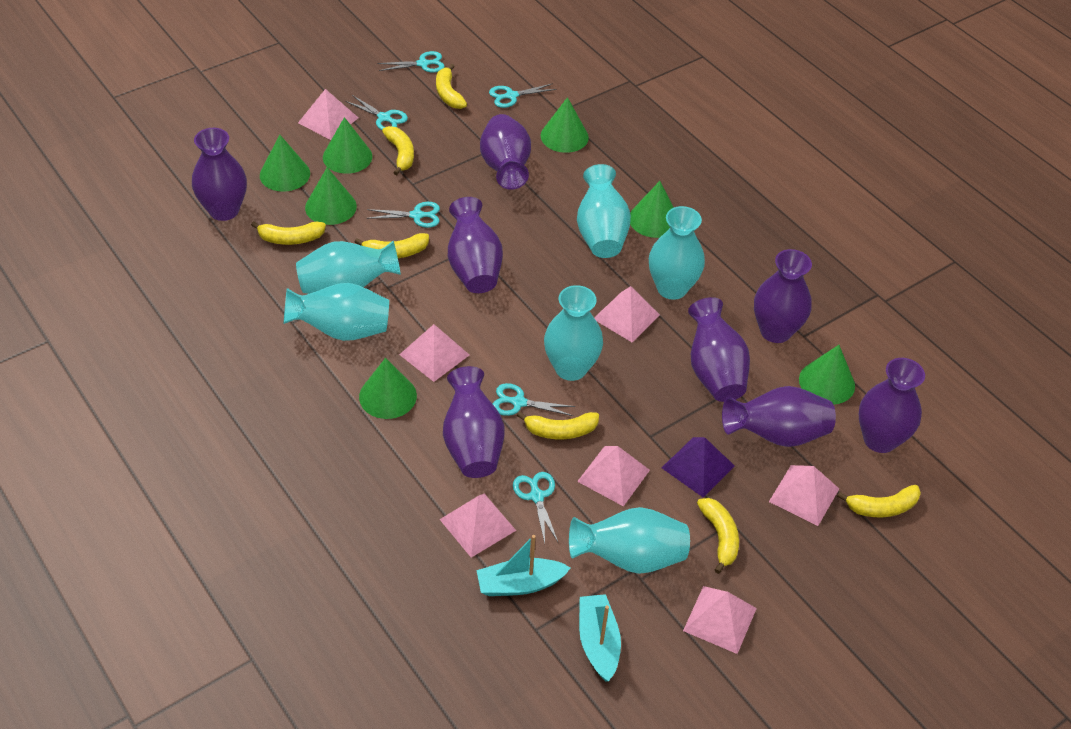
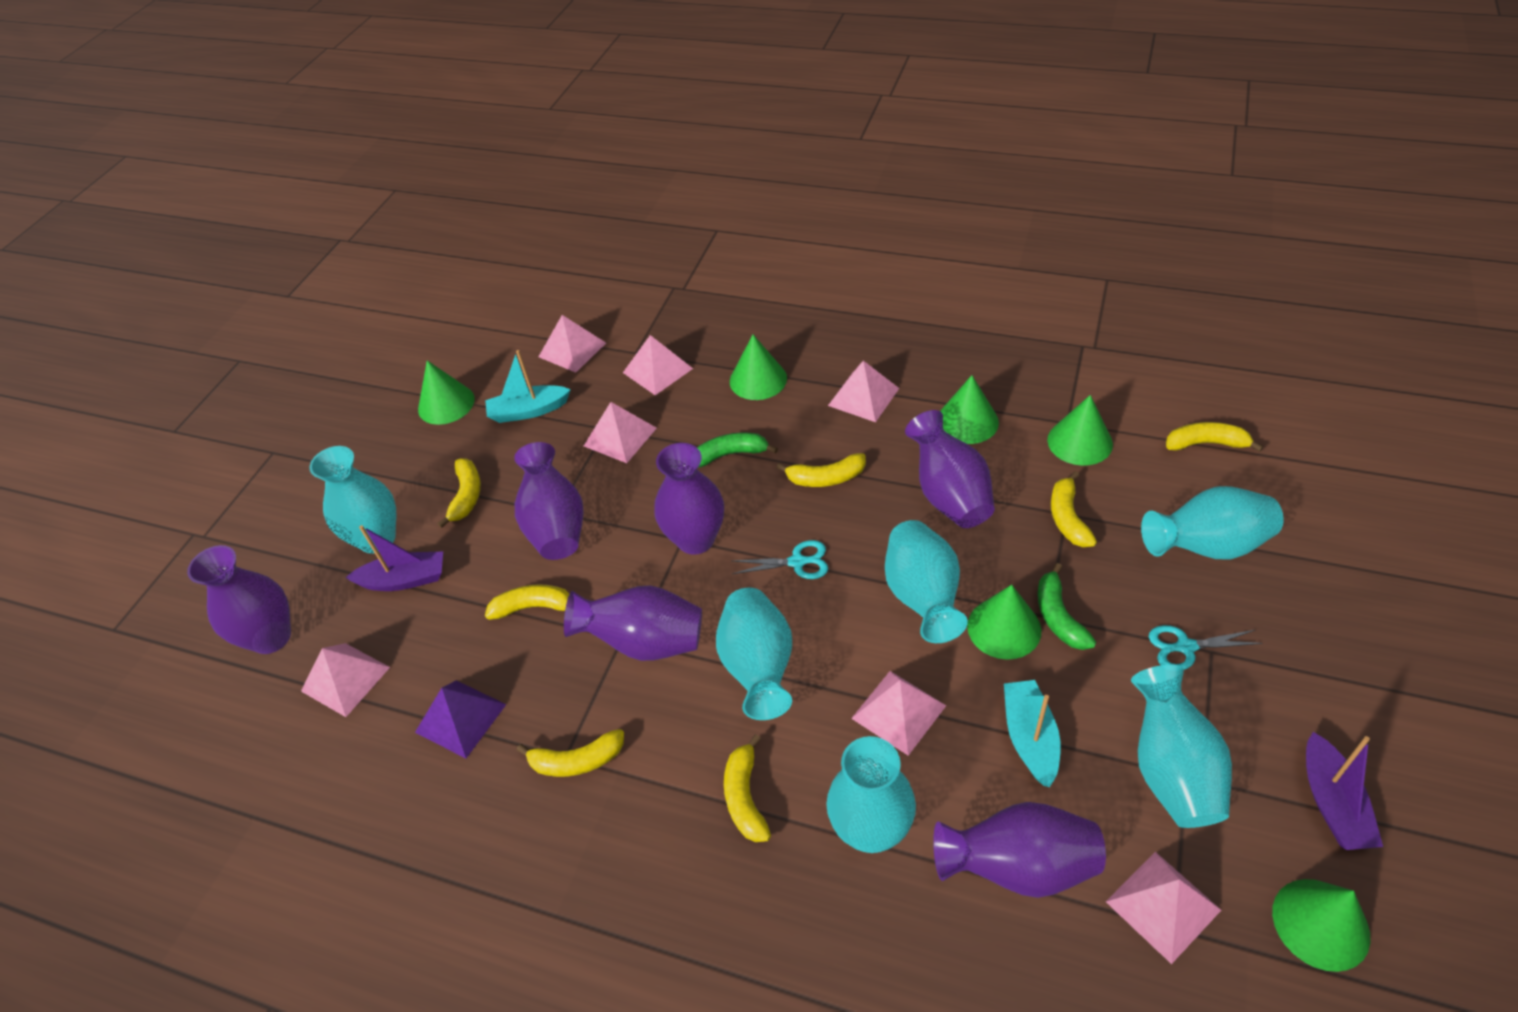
green banana: none = 0 -> [697,432,778,467] [1037,563,1096,650] = 2
green cone: [260,135,310,192] [305,167,357,225] [323,117,372,174] [359,358,417,419] [540,97,589,153] [630,181,674,238] [799,345,855,405] = 7 -> [418,360,475,425] [730,335,787,400] [940,375,999,444] [967,585,1041,660] [1047,395,1113,466] [1272,879,1370,972] = 6
purple boat: none = 0 -> [345,525,443,591] [1306,732,1383,850] = 2
purple vase: [192,128,247,221] [443,366,504,478] [448,197,503,293] [480,114,531,190] [688,297,750,402] [722,386,836,447] [754,249,812,343] [859,358,925,453] = 8 -> [187,545,291,654] [514,442,584,560] [564,585,702,661] [654,443,724,555] [905,410,995,528] [933,802,1106,898] = 6
turquoise scissors: [345,95,408,130] [366,202,440,228] [378,51,445,73] [489,83,556,108] [493,383,575,416] [513,472,559,544] = 6 -> [732,540,828,579] [1149,625,1263,670] = 2

